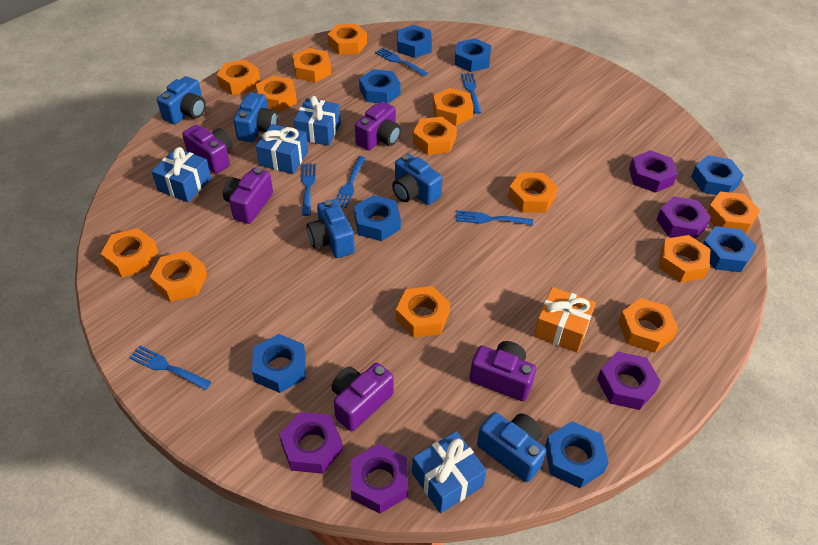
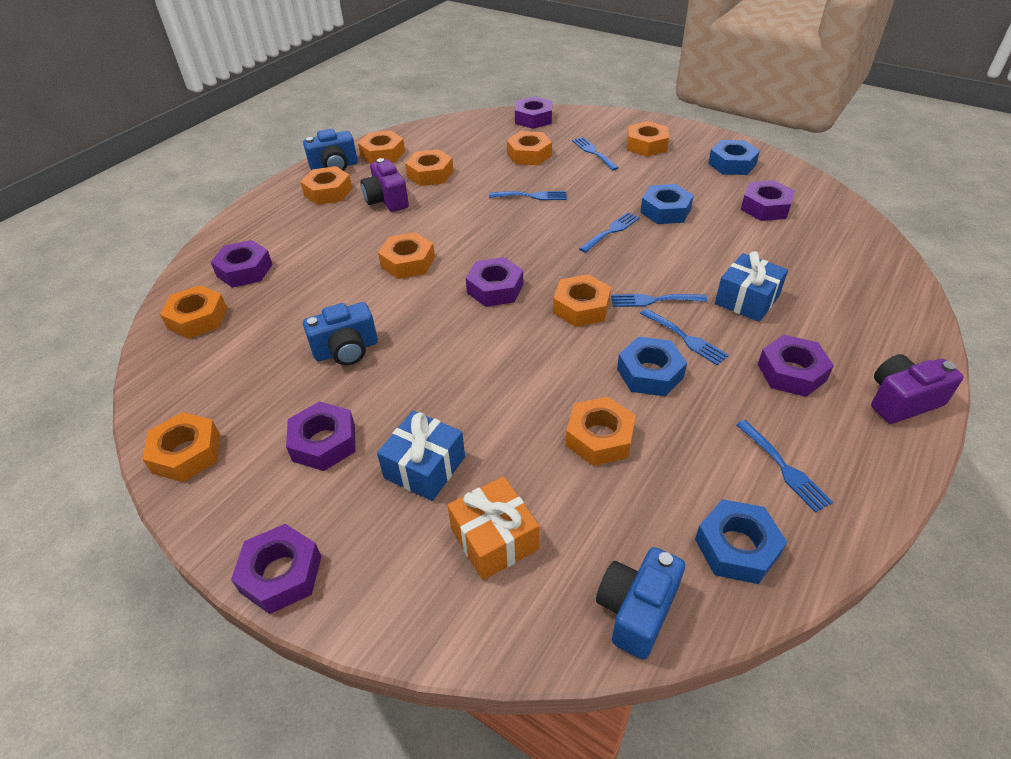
blue camera: [157,76,206,124] [233,92,277,142] [307,199,355,258] [392,154,442,205] [477,412,546,482] = 5 -> [303,129,358,171] [303,302,378,365] [596,547,685,660] = 3
blue gift: [151,147,211,203] [256,124,308,174] [294,96,341,146] [412,431,487,513] = 4 -> [377,411,465,501] [715,251,788,322] = 2
blue nut: [252,334,306,393] [354,195,401,241] [359,69,401,104] [397,25,432,58] [454,38,491,72] [545,421,608,488] [691,155,744,195] [703,226,757,272] = 8 -> [617,337,687,396] [640,184,694,224] [695,499,787,584] [708,140,760,175] = 4
orange nut: [101,228,158,278] [150,251,207,302] [217,60,260,95] [256,76,297,112] [292,48,331,83] [328,24,367,55] [396,286,450,338] [413,117,457,155] [433,88,474,126] [508,172,558,213] [618,298,678,353] [659,235,710,283] [707,192,760,234] = 13 -> [142,412,220,482] [160,285,227,339] [300,166,352,205] [358,131,405,164] [378,232,435,279] [405,149,454,186] [507,131,552,165] [553,274,611,327] [566,397,636,466] [627,121,669,157] = 10
purple camera: [182,125,233,174] [223,168,273,224] [331,363,394,431] [355,102,401,150] [469,341,536,401] = 5 -> [360,158,409,212] [871,354,964,424] = 2
purple nut: [279,412,343,474] [351,444,408,514] [597,352,661,410] [629,150,678,193] [656,196,711,239] = 5 -> [211,240,273,288] [231,524,322,614] [286,401,356,471] [466,257,523,307] [515,96,552,129] [741,180,795,221] [758,335,834,397] = 7

